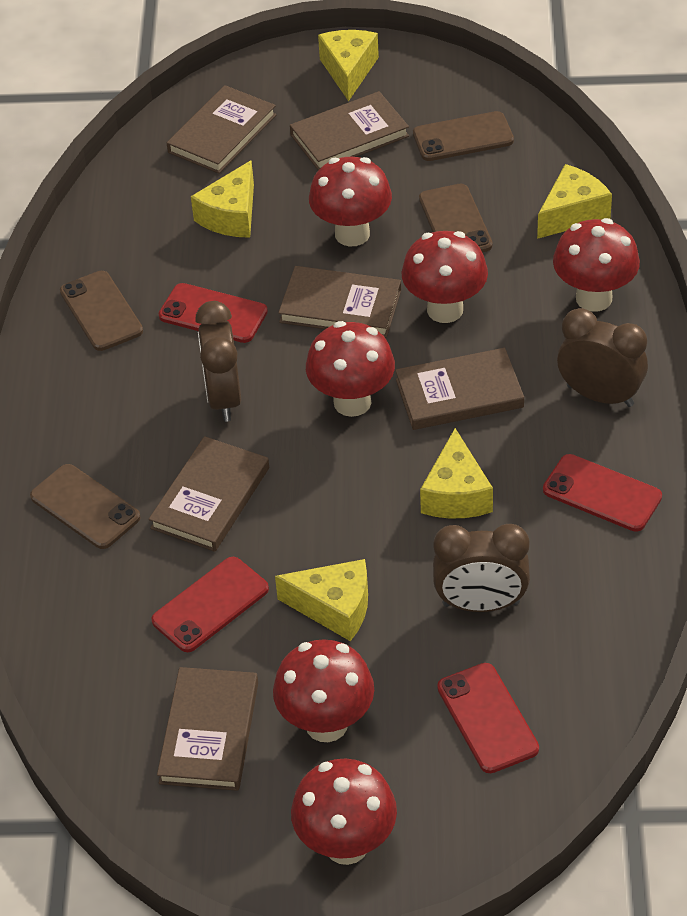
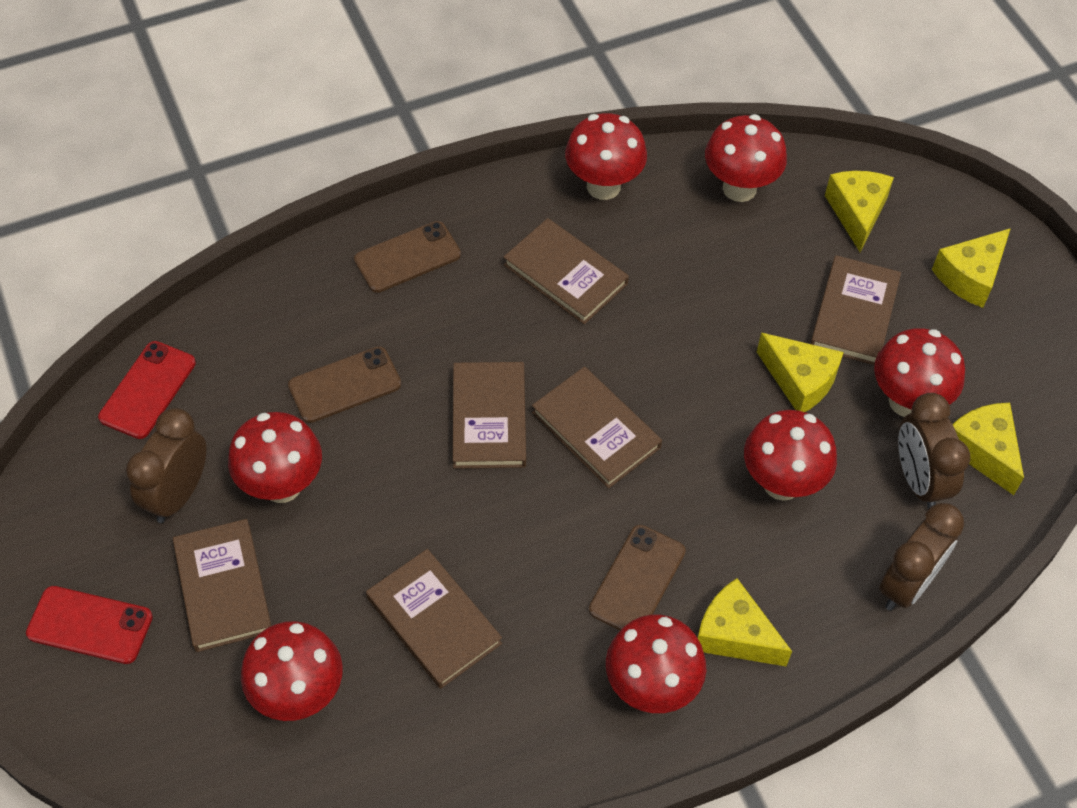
brown phone: [30,464,141,549] [60,271,143,351] [413,111,514,161] [419,184,493,252] = 4 -> [288,346,401,423] [354,221,461,293] [589,525,686,630] = 3
red mushroom: [273,639,374,742] [291,759,397,865] [306,321,395,417] [309,157,392,246] [401,231,488,323] [553,218,640,312] = 6 -> [228,412,322,503] [241,621,343,721] [565,113,647,200] [606,615,706,713] [705,114,787,202] [744,410,837,501] [874,328,965,417] = 7
red phone: [151,557,269,652] [158,283,268,343] [437,663,539,773] [543,454,662,532] = 4 -> [26,586,153,664] [98,341,196,439] = 2

